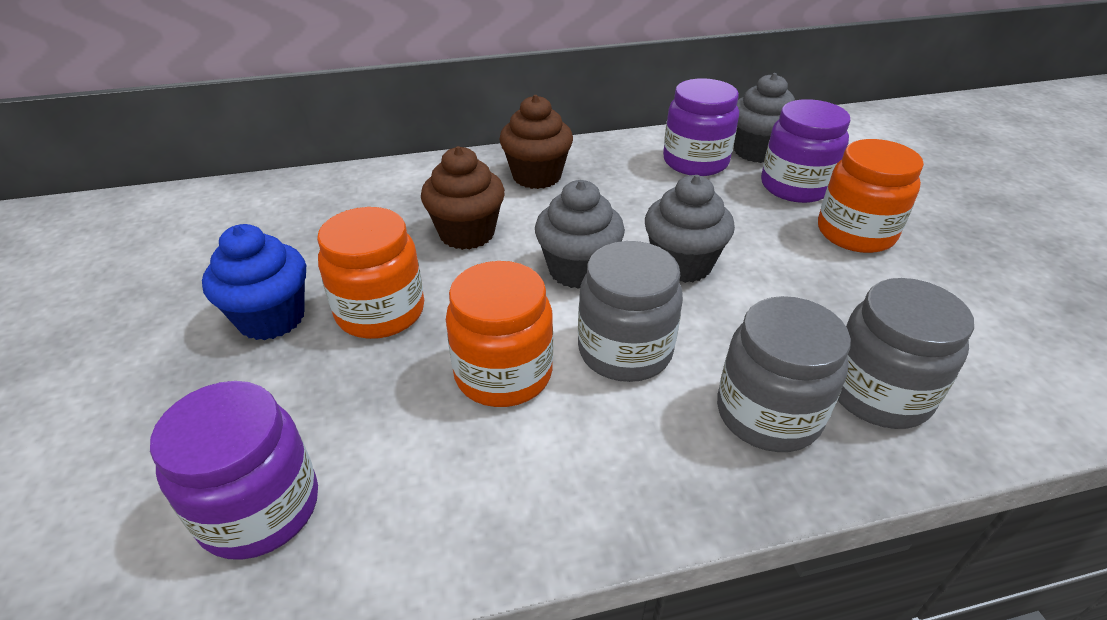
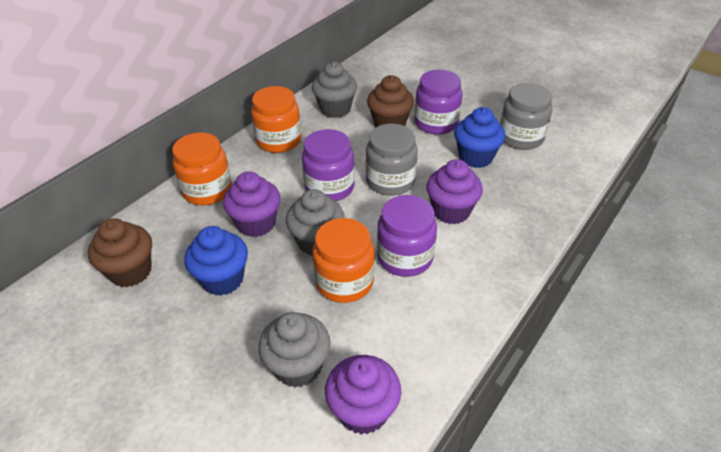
blue cupcake: [202,224,306,340] = 1 -> [184,226,248,296] [454,107,505,168] = 2
grey jar: [578,241,683,382] [717,296,851,452] [838,278,974,429] = 3 -> [366,124,418,196] [500,83,553,150] = 2
purple cupcake: none = 0 -> [223,171,281,237] [325,355,401,435] [426,159,483,224] = 3

